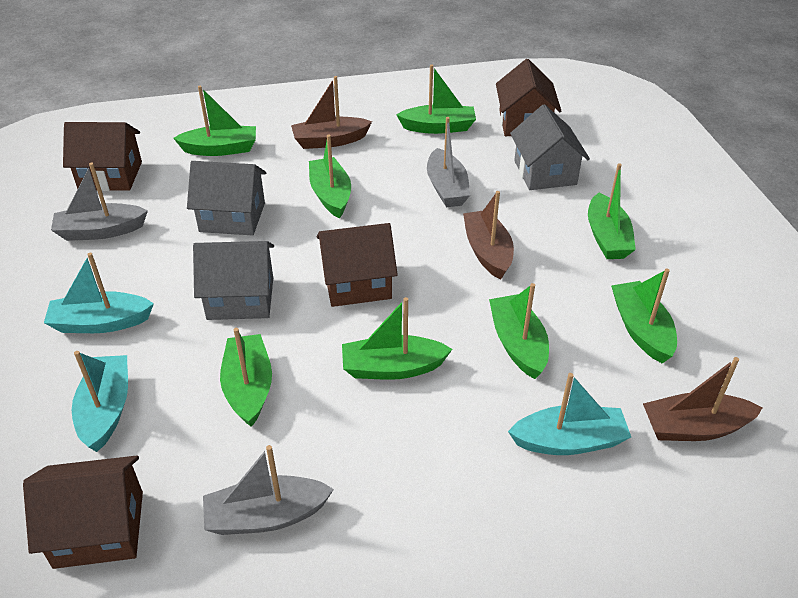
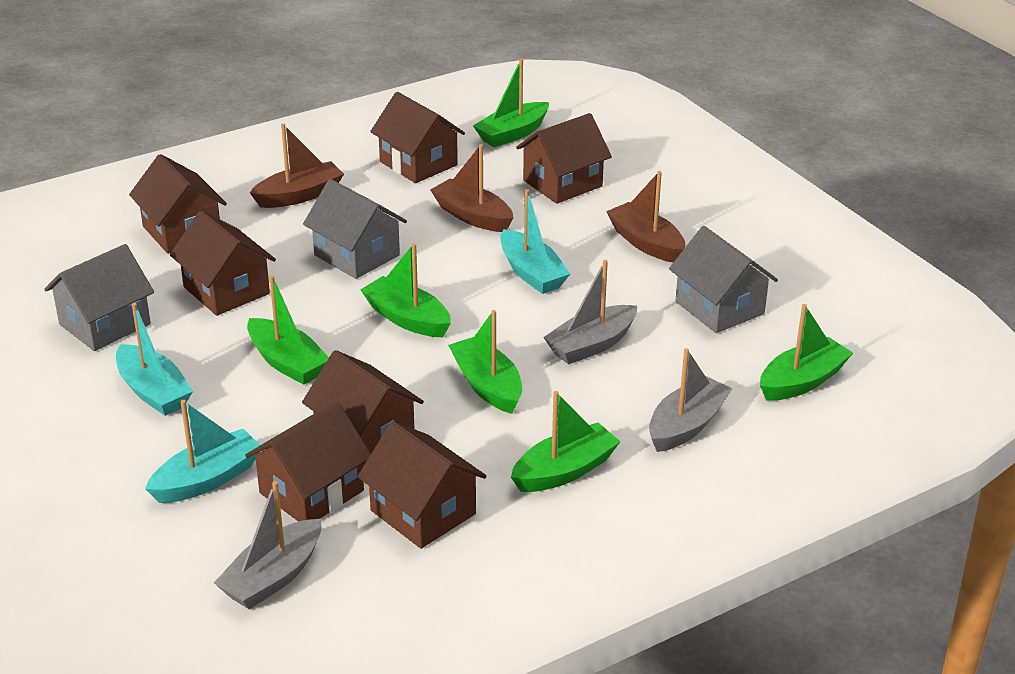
brown house: [23,456,143,569] [63,122,142,191] [317,223,398,307] [496,59,561,136] = 4 -> [129,154,227,254] [170,211,276,316] [245,402,371,522] [302,350,424,466] [358,421,486,549] [370,92,465,183] [516,113,612,204] = 7
green boat: [173,86,256,156] [220,328,272,427] [309,135,351,218] [342,297,452,380] [396,64,476,134] [489,283,549,379] [588,163,636,259] [611,268,677,363] = 8 -> [247,275,329,385] [360,243,451,337] [448,310,522,414] [473,59,549,147] [511,391,621,492] [760,304,853,401] = 6

